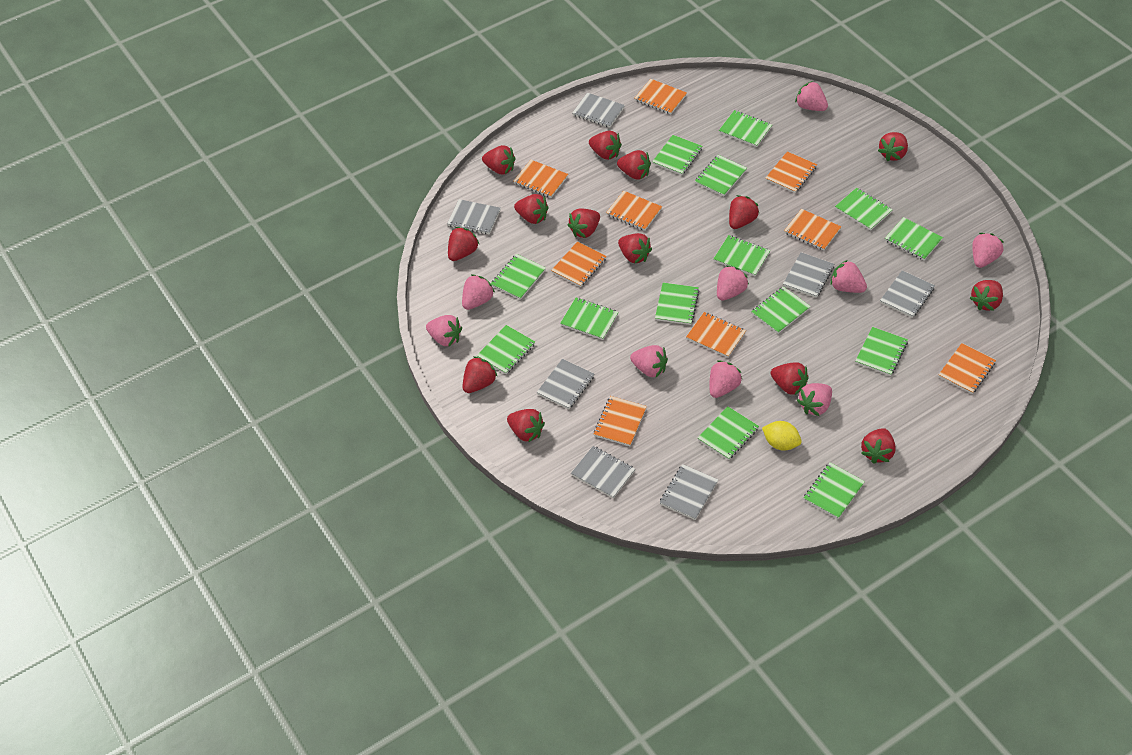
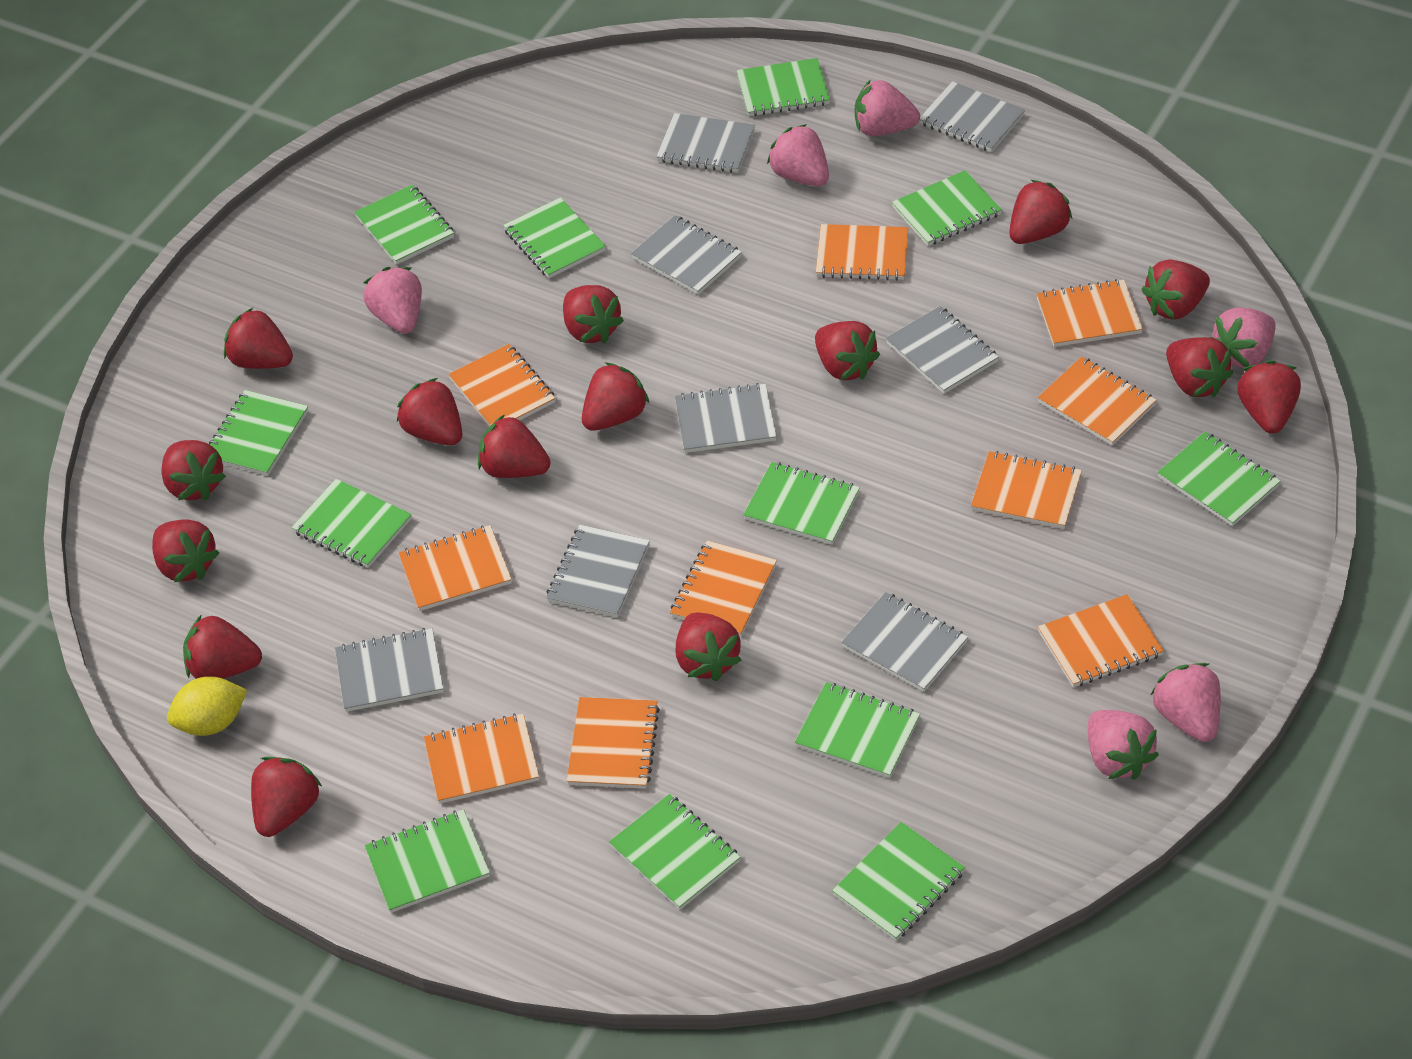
green notebook: [477,325,535,374] [491,254,546,300] [560,298,618,340] [652,135,702,175] [655,283,699,325] [695,155,747,196] [698,406,759,460] [713,235,770,276] [719,110,772,147] [751,286,811,334] [804,462,865,519] [835,188,893,231] [855,327,908,376] [885,217,943,260] = 14 -> [209,390,308,476] [292,479,412,568] [354,185,454,265] [365,810,490,913] [503,197,606,278] [609,794,741,910] [737,58,830,116] [743,462,860,545] [795,682,920,778] [832,822,965,941] [892,170,1002,246] [1157,432,1280,526] = 12
grey notebook: [447,199,501,234] [537,359,594,409] [571,446,635,498] [572,93,625,128] [659,464,718,520] [783,252,834,298] [880,270,935,318] = 7 -> [335,628,444,712] [546,525,650,617] [631,215,742,295] [656,113,755,173] [675,383,777,453] [841,592,968,692] [886,306,999,394] [919,81,1025,152] = 8
orange notebook: [514,160,568,198] [551,242,607,287] [594,396,647,446] [606,191,662,231] [635,79,687,114] [686,312,746,357] [766,151,817,193] [784,209,841,251] [938,343,996,394] = 9 -> [399,525,512,611] [424,713,539,804] [448,344,556,426] [567,697,660,789] [670,540,777,637] [816,224,909,281] [971,451,1082,529] [1037,279,1143,347] [1038,357,1157,446] [1038,594,1164,687] = 10
pink strawberry: [426,315,462,347] [462,274,495,310] [630,345,668,377] [709,361,742,398] [717,265,749,301] [795,81,828,111] [797,383,832,416] [830,260,867,293] [972,233,1004,268] = 9 -> [363,267,422,334] [767,124,829,186] [855,79,920,136] [1088,710,1159,780] [1151,663,1221,742] [1211,307,1276,368] = 6
red strawberry: [448,227,480,261] [463,356,498,393] [482,145,515,175] [507,409,545,443] [514,194,549,224] [567,208,600,238] [589,131,622,160] [617,150,651,180] [618,233,652,263] [729,195,759,229] [771,362,809,396] [861,428,896,464] [878,132,908,161] [970,280,1003,311] = 14 -> [152,519,219,583] [161,440,226,500] [183,614,262,679] [224,308,293,369] [251,757,322,837] [397,378,462,445] [478,414,551,478] [563,285,624,343] [582,362,650,431] [676,612,741,681] [815,321,880,380] [1009,180,1072,244] [1141,260,1210,320] [1166,337,1233,397] [1237,360,1301,434] = 15

